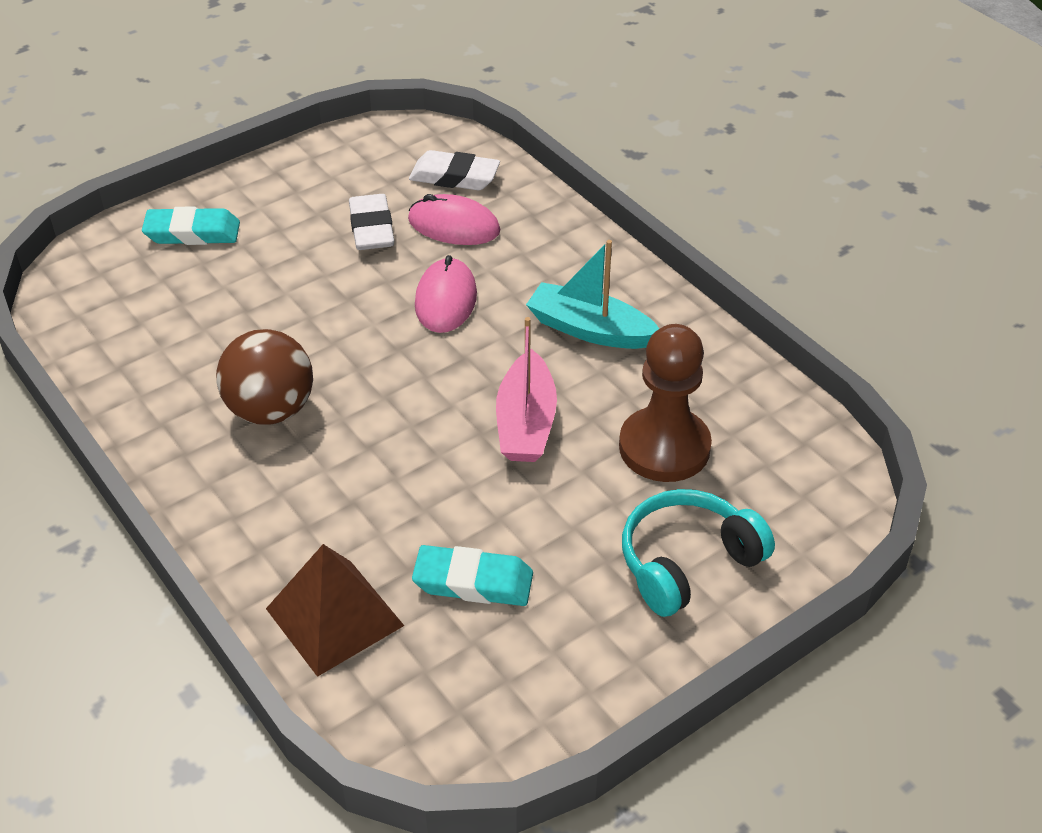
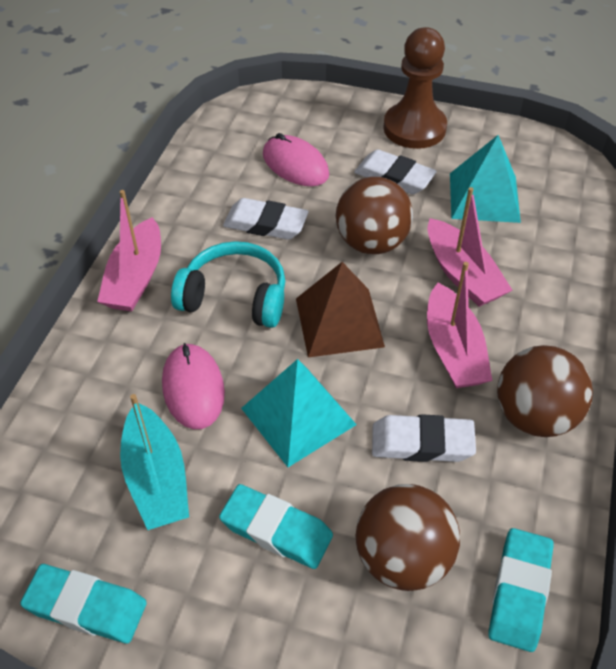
brown ball: [216,329,313,425] = 1 -> [336,177,413,254] [356,484,460,591] [497,345,593,437] = 3
pink boat: [496,317,557,462] = 1 -> [97,190,161,312] [427,187,512,307] [427,262,492,388] = 3
turquoise eraser: [142,207,240,245] [412,545,533,606] = 2 -> [20,564,147,644] [219,484,333,569] [488,528,554,652] = 3
turquoise pyramid: none = 0 -> [241,359,357,467] [450,135,521,223] = 2
white eraser: [349,194,394,250] [409,150,500,190] = 2 -> [223,198,308,240] [354,149,437,194] [372,414,476,462] = 3

